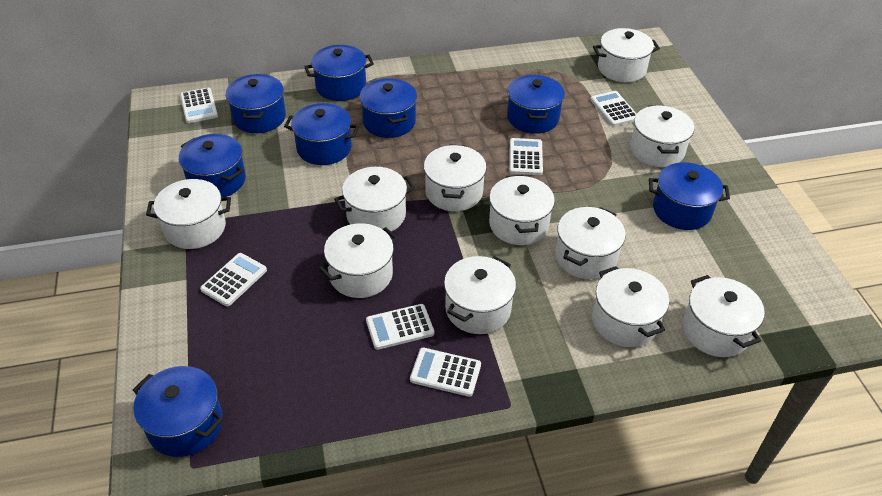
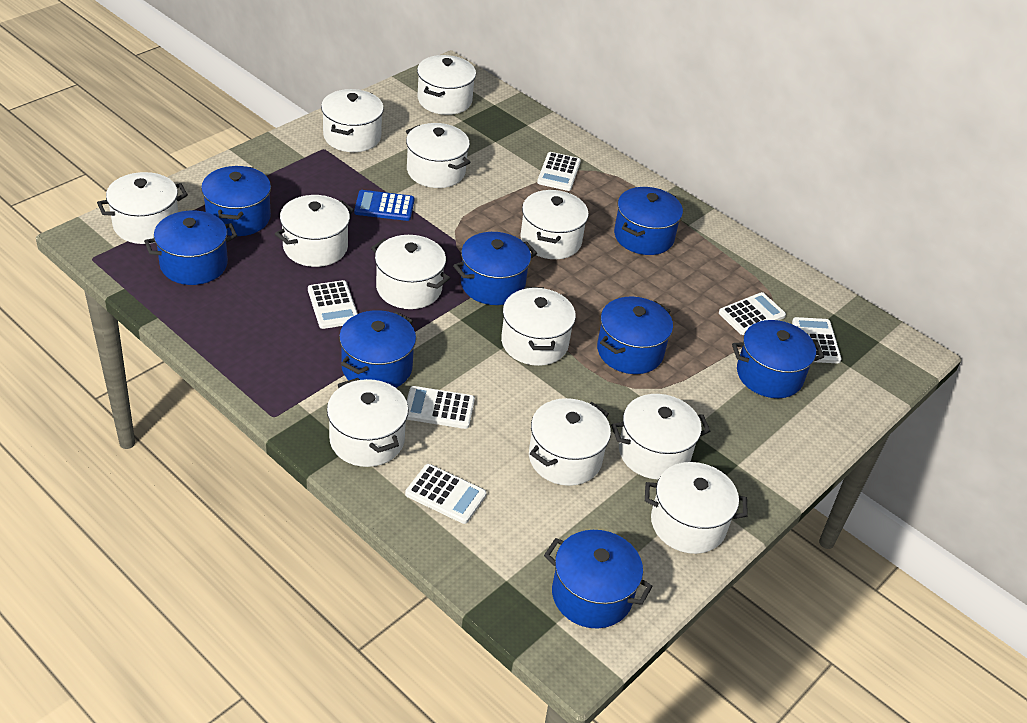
blue calculator: none = 0 -> [354,190,414,221] = 1
white pot: [146,179,231,249] [319,223,398,298] [334,167,415,232] [424,144,487,211] [444,256,516,334] [489,175,555,245] [555,207,626,279] [592,266,669,347] [593,28,660,82] [630,105,694,167] [683,275,765,357] = 11 -> [97,172,188,244] [275,195,354,267] [321,89,384,152] [327,378,408,467] [371,235,450,309] [406,123,470,188] [417,55,476,115] [501,287,576,366] [520,190,589,259] [529,398,611,486] [611,394,710,480] [645,462,748,554] = 12

